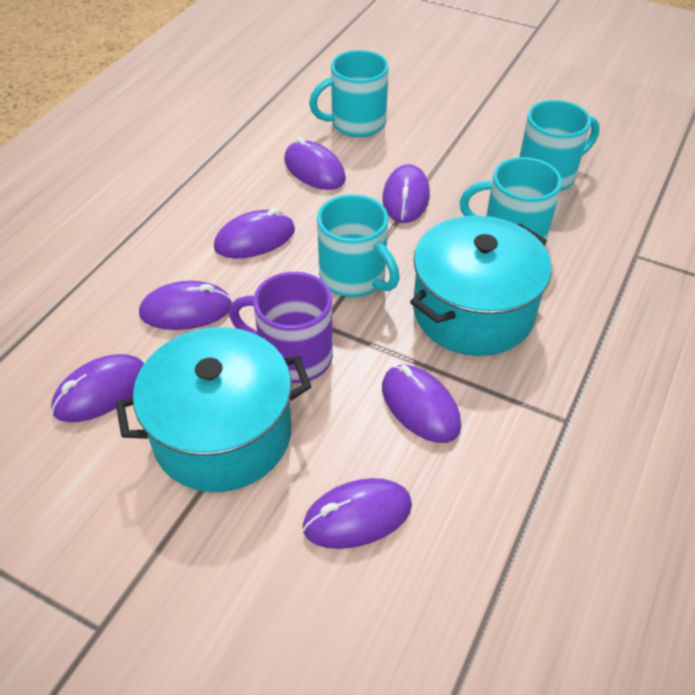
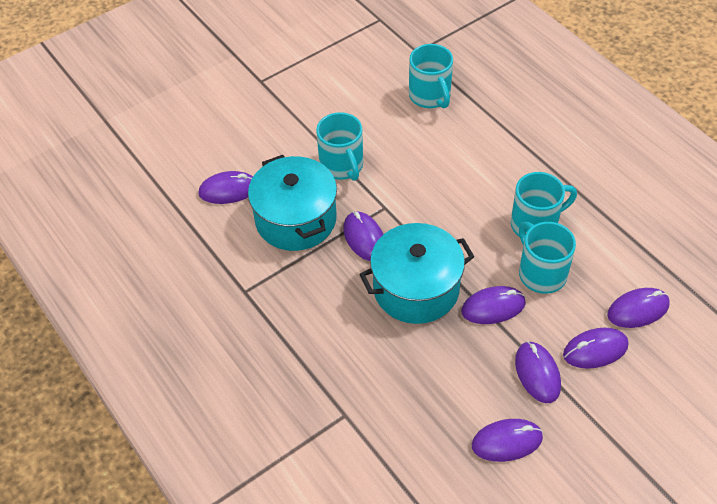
purple mug: [229,272,333,383] = 1 -> none = 0

